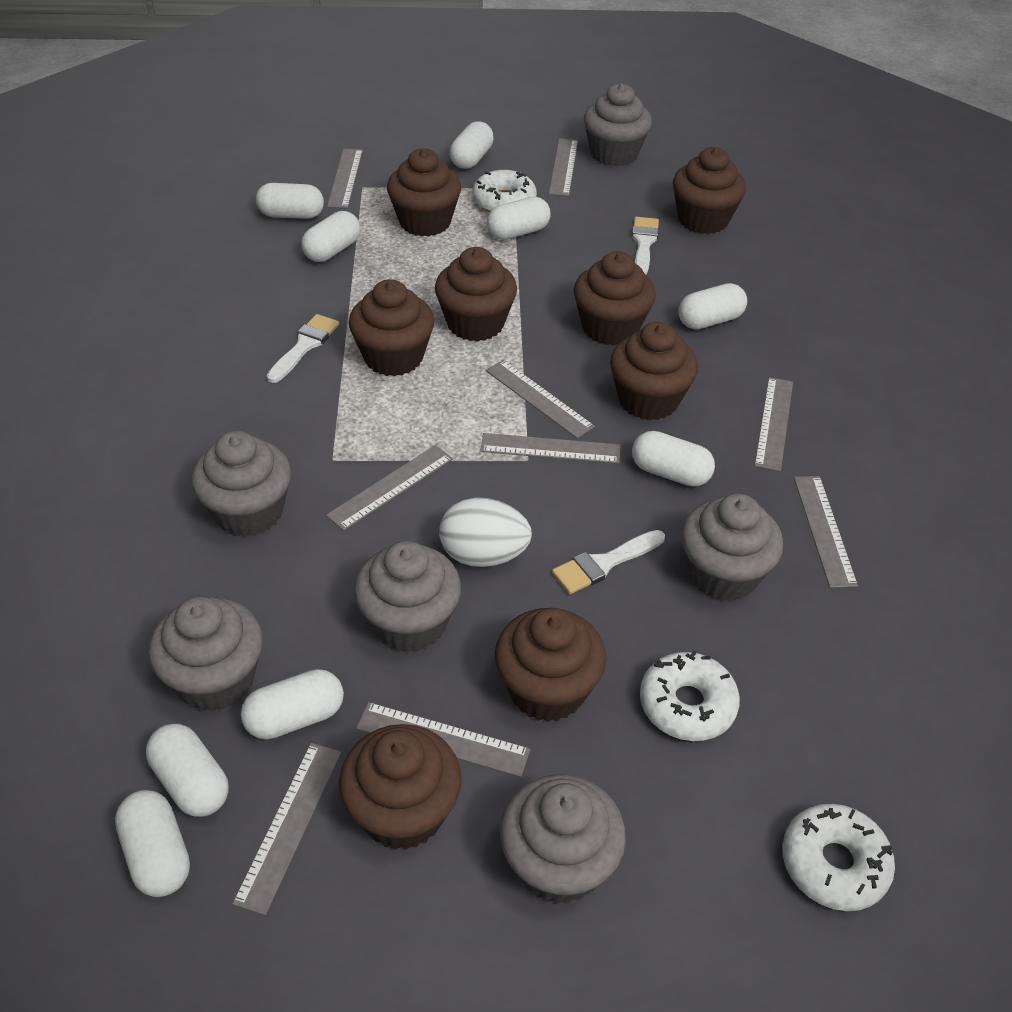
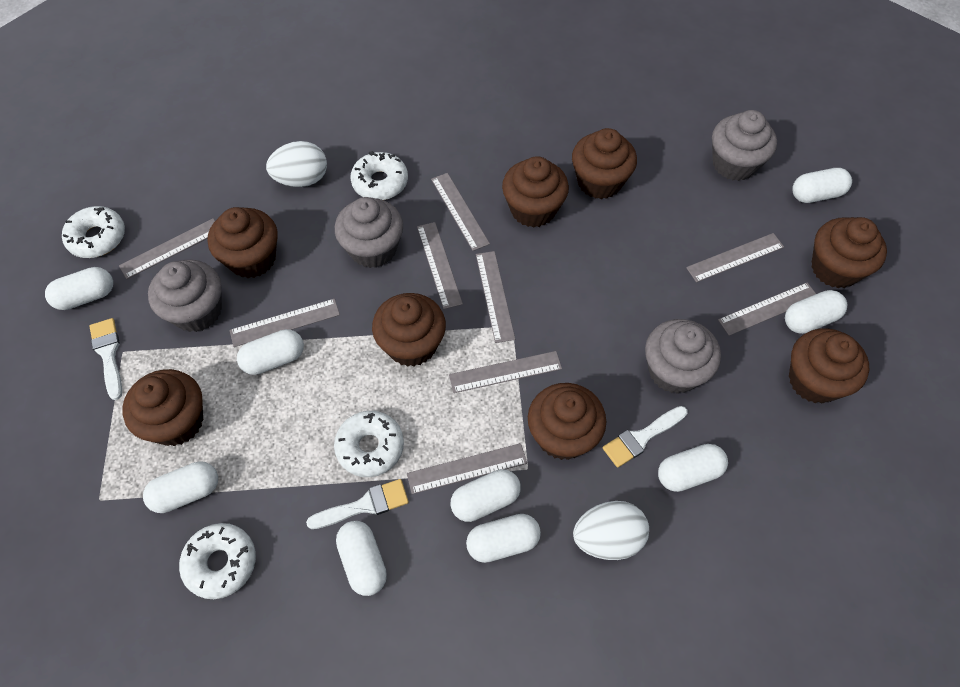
grey cupcake: [149,597,263,711] [191,431,291,537] [354,541,461,653] [500,774,626,905] [584,83,652,166] [681,494,783,601] = 6 -> [148,260,222,332] [335,197,403,268] [645,319,721,394] [712,110,777,181] = 4
white donut: [472,170,537,212] [640,651,740,741] [782,804,895,911] = 3 -> [62,206,125,258] [179,523,256,599] [334,411,404,477] [350,151,408,200] = 4
white egg: [439,498,532,567] = 1 -> [266,141,327,187] [573,501,649,560] = 2

